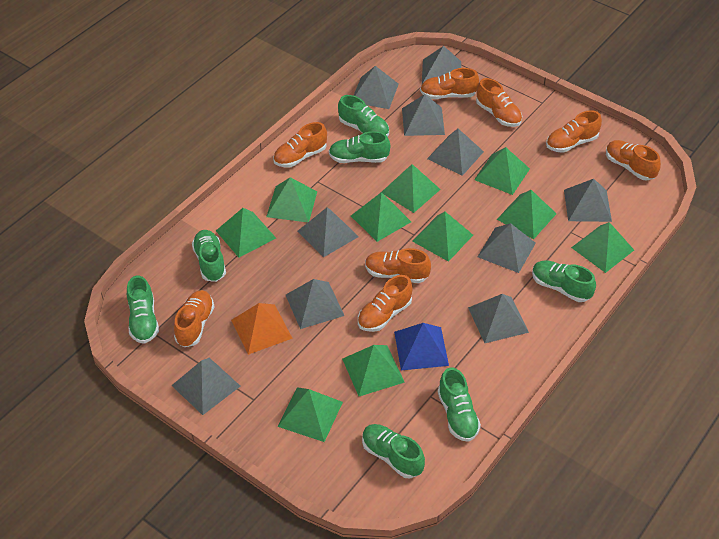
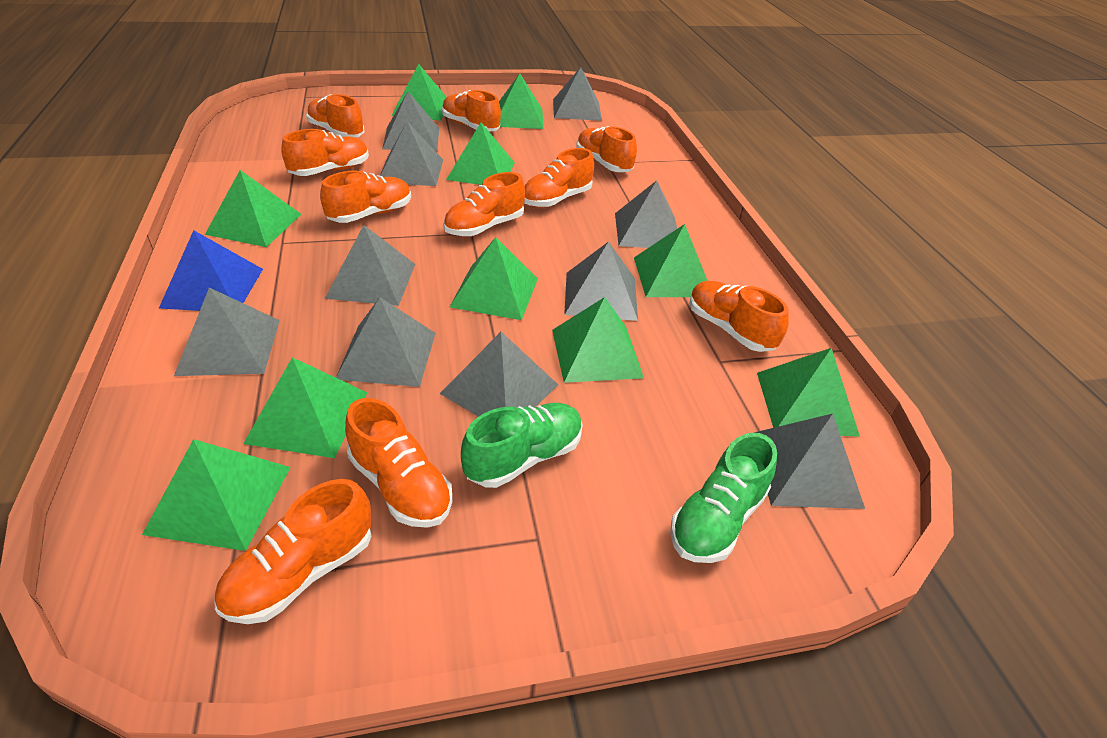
green shoe: [127,275,159,344] [192,230,226,282] [329,131,390,163] [338,95,389,137] [362,424,425,478] [438,368,481,442] [532,260,596,302] = 7 -> [461,403,583,488] [670,433,777,563] = 2
orange pyramid: [231,303,293,355] = 1 -> none = 0
orange shoe: [174,290,214,347] [273,122,327,167] [358,275,413,332] [365,248,431,283] [420,68,479,99] [476,78,522,127] [546,110,602,153] [606,140,661,181] = 8 -> [214,479,372,624] [281,129,369,176] [306,94,364,138] [320,171,411,223] [345,398,453,528] [442,90,501,132] [443,172,525,236] [524,148,594,208] [576,126,637,172] [689,281,789,352] = 10

